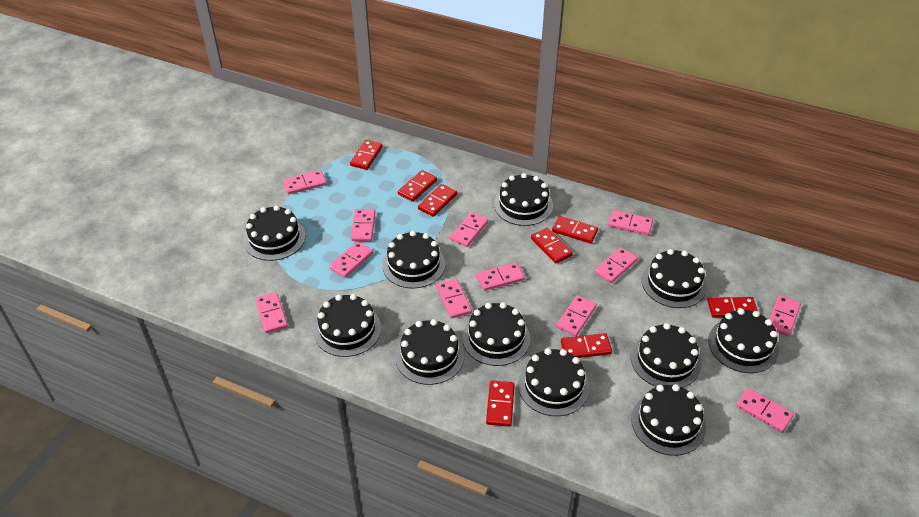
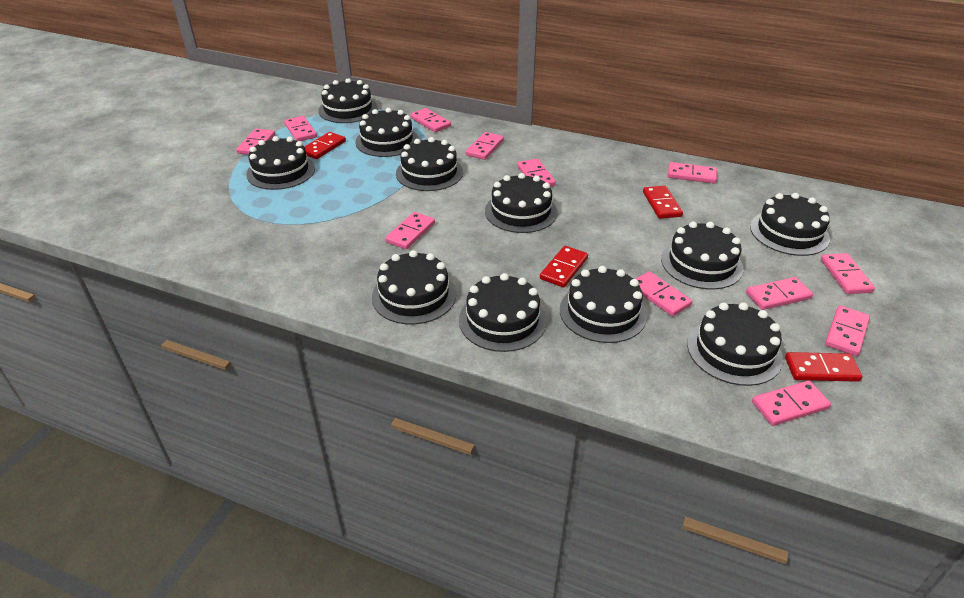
red domino: [350,140,383,170] [398,170,437,202] [418,184,457,217] [486,381,515,427] [531,228,573,264] [552,216,598,243] [561,333,612,358] [708,297,758,318] = 8 -> [304,132,346,159] [540,246,588,288] [643,186,683,219] [785,352,862,382] = 4

